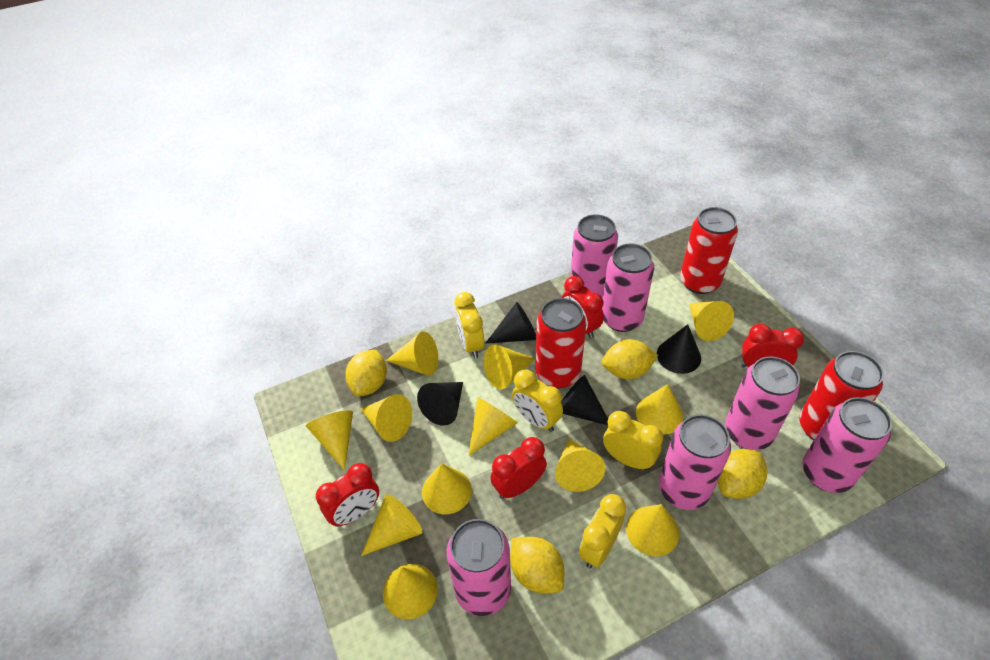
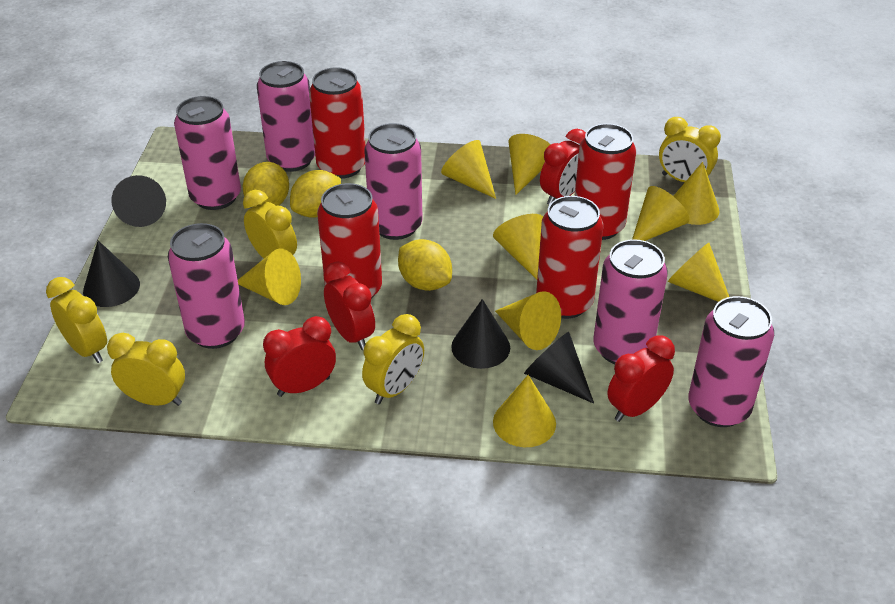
red can: [536,298,587,388] [680,207,738,294] [799,351,884,440] = 3 -> [309,67,365,179] [317,183,382,299] [536,196,603,319] [575,123,636,240] = 4
yellow clock: [454,292,485,358] [512,370,563,432] [579,494,626,568] [603,411,663,470] = 4 -> [46,277,107,363] [107,333,185,406] [243,190,297,258] [362,314,424,404] [659,117,721,182] = 5
yellow cone: [306,410,353,470] [361,394,412,442] [361,494,422,556] [383,564,438,619] [386,332,438,376] [422,463,472,514] [468,397,517,456] [484,344,535,389] [555,439,605,492] [626,504,679,557] [636,384,683,435] [689,301,734,341] = 12 -> [238,249,301,305] [441,140,496,199] [493,214,543,280] [493,375,556,447] [495,291,561,350] [508,134,551,195] [632,186,689,241] [668,243,729,302] [674,162,720,225] = 9
yellow lemon: [345,350,387,396] [510,537,564,593] [602,339,658,379] [718,449,767,499] = 4 -> [243,162,289,207] [290,170,341,218] [398,239,452,291] = 3

